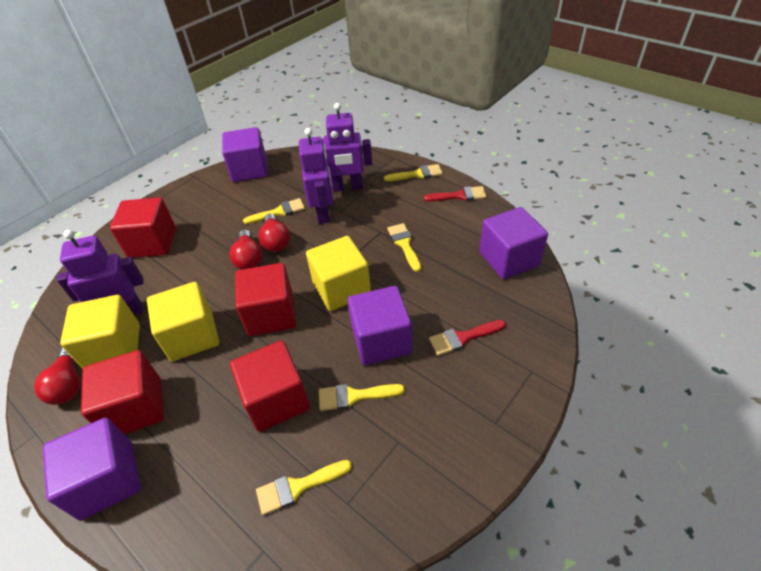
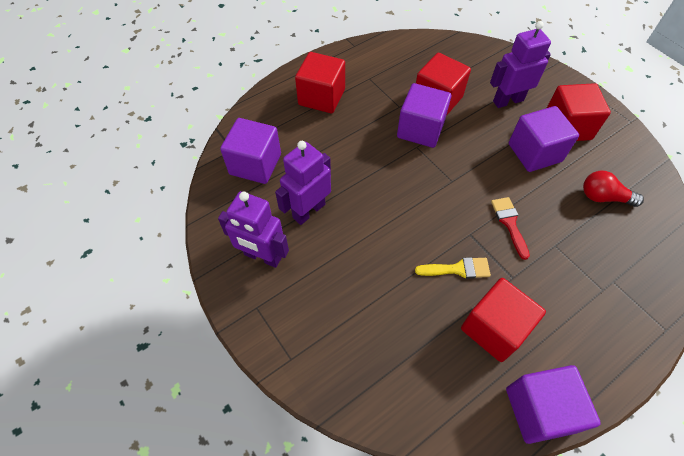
red brush: [424,186,487,201] [429,320,506,356] = 2 -> [491,197,530,260] = 1
red light bulb: [34,348,80,405] [229,230,262,270] [258,214,290,252] = 3 -> [583,171,644,207] = 1
yellow brush: [243,198,305,224] [256,460,352,515] [319,384,405,411] [384,164,443,181] [387,223,421,272] = 5 -> [415,257,491,279] = 1
yellow cube: [60,295,140,369] [147,282,219,362] [306,236,371,311] = 3 -> none = 0

